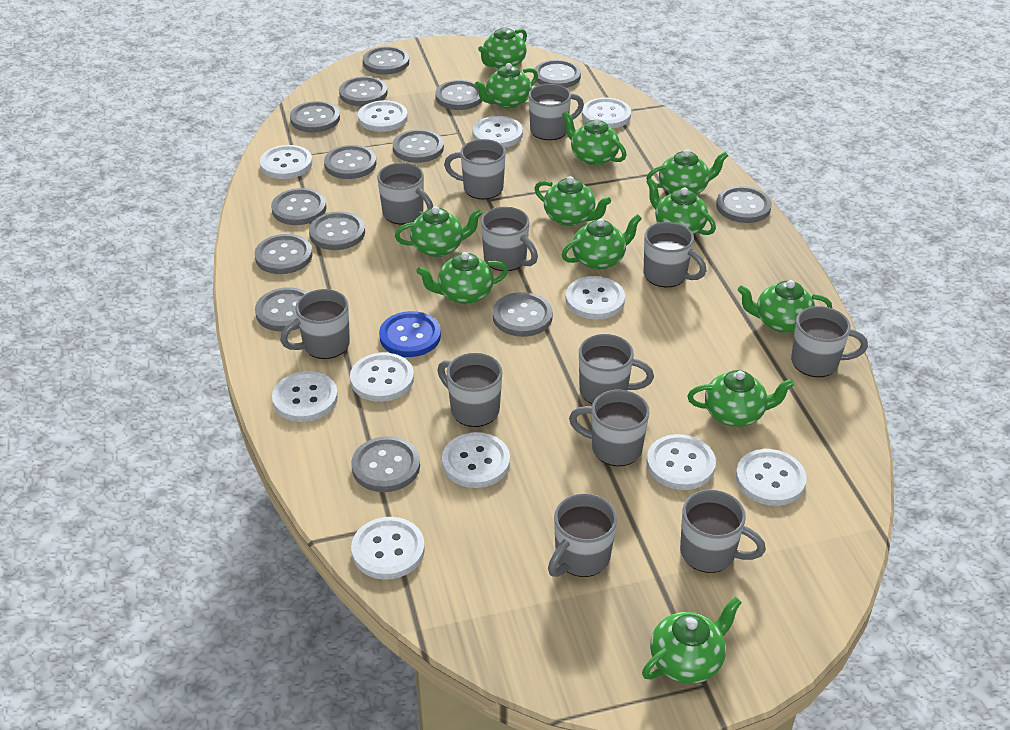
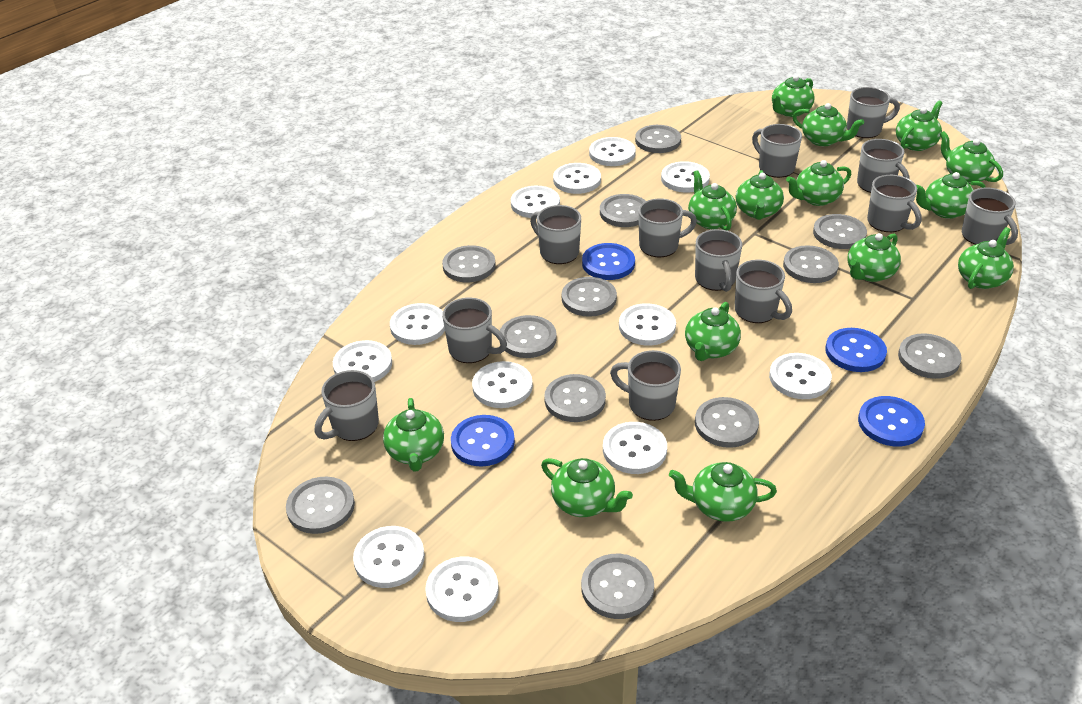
blue button: [379,311,441,357] = 1 -> [451,415,515,467] [582,243,635,280] [825,328,887,372] [858,396,925,446] = 4
green teapot: [395,206,483,257] [416,252,508,304] [475,63,538,109] [478,26,527,69] [534,176,611,226] [562,111,626,166] [562,214,642,270] [642,597,742,684] [646,149,728,195] [646,178,716,235] [688,370,795,427] [737,280,832,333] = 12 -> [383,398,444,472] [541,458,633,517] [669,462,777,522] [685,302,741,361] [688,170,737,231] [736,170,784,220] [772,75,815,117] [786,160,851,206] [792,103,864,146] [847,233,901,282] [896,100,943,151] [916,172,986,219] [940,131,1003,184] [958,227,1014,289] = 14
grey button: [254,234,313,274] [255,287,308,332] [271,188,327,225] [290,101,340,133] [309,211,365,250] [324,145,376,179] [339,76,388,106] [351,436,420,492] [363,46,409,74] [393,130,444,163] [435,80,482,110] [492,292,553,337] [535,60,581,88] [716,186,772,223] = 14 -> [286,477,355,534] [442,245,496,282] [500,315,557,358] [544,374,606,422] [562,277,617,317] [581,554,654,619] [600,194,646,227] [635,125,681,153] [695,397,759,448] [783,245,839,283] [813,214,867,249] [898,333,962,379] = 12
white button: [260,145,312,179] [272,371,338,422] [350,353,414,402] [351,517,425,580] [358,100,408,132] [442,432,510,488] [473,116,523,148] [566,276,625,319] [582,98,631,129] [647,434,716,490] [736,449,807,506] = 11 -> [333,340,392,382] [353,526,425,588] [390,303,445,345] [425,557,499,622] [472,361,533,408] [511,186,560,218] [553,163,601,194] [589,137,636,166] [603,422,667,474] [619,303,676,346] [661,161,710,193] [769,353,832,399] = 12

